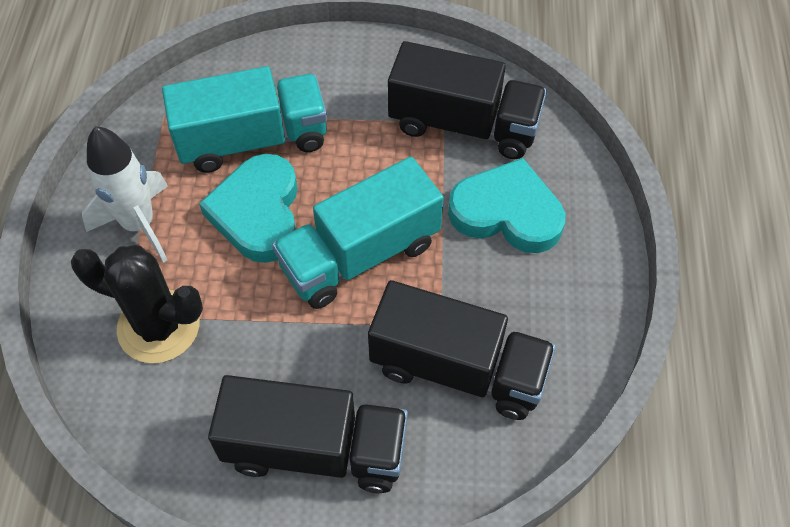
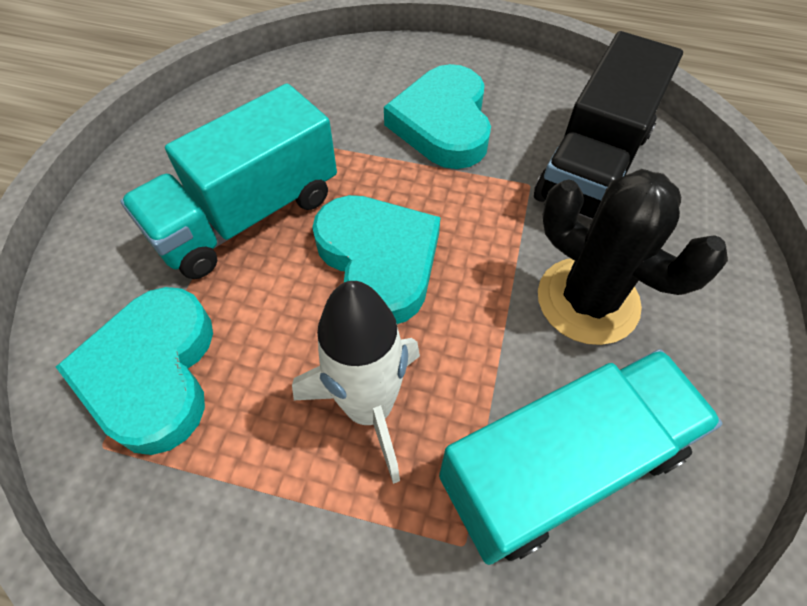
black truck: [208,375,408,493] [368,280,556,420] [388,41,547,159] = 3 -> [534,31,683,219] = 1
turquoise heart: [199,154,298,263] [448,158,565,253] = 2 -> [56,287,213,455] [312,195,441,324] [384,64,491,169] = 3

